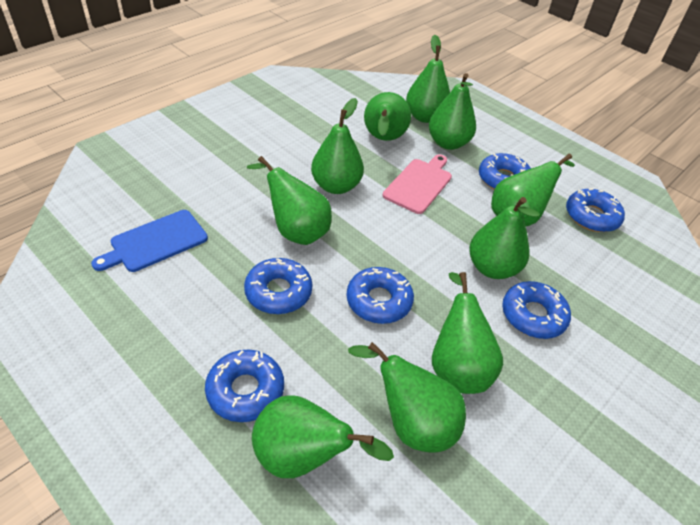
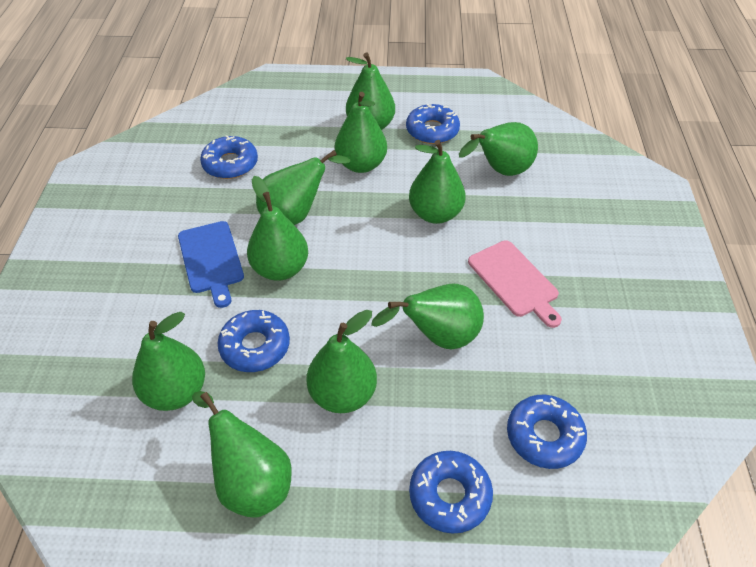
blue donut: [205,350,284,422] [244,258,313,314] [346,267,414,324] [479,153,531,189] [502,281,571,339] [566,188,625,232] = 6 -> [200,135,258,179] [218,310,290,372] [406,104,460,144] [409,451,493,534] [507,395,587,469] = 5

